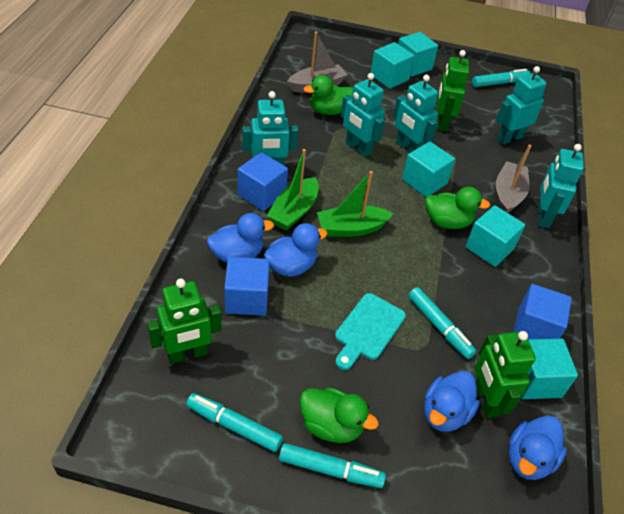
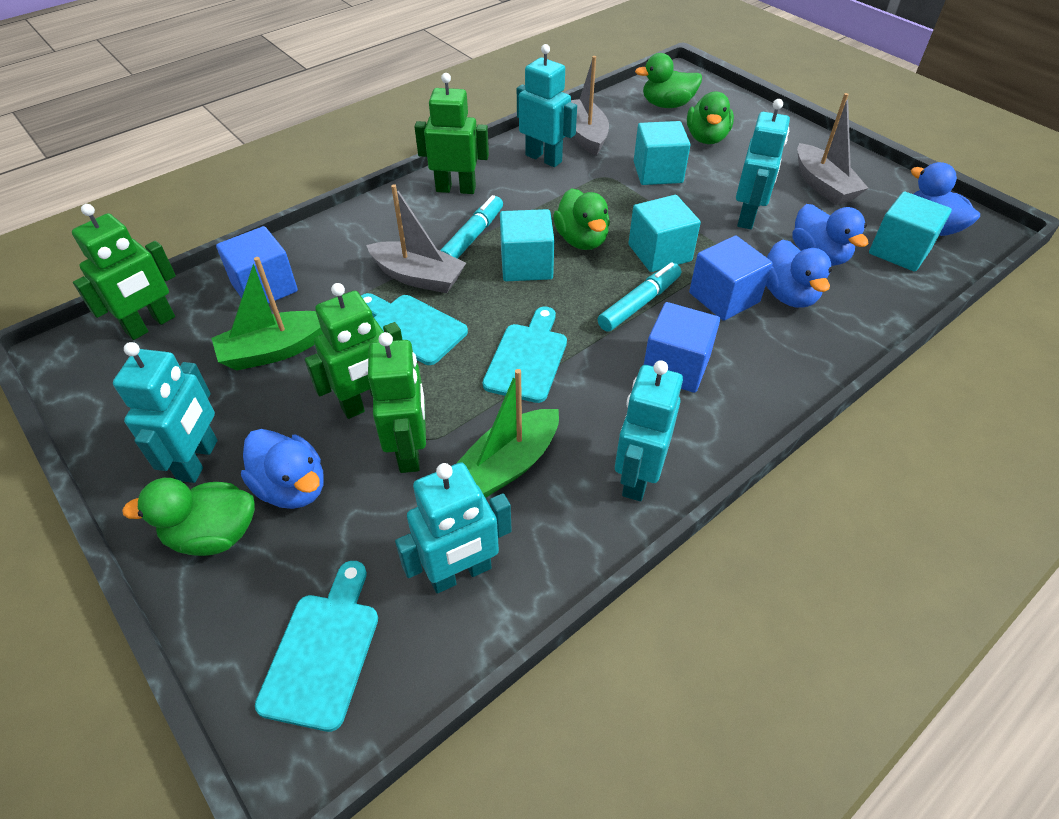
green duck: [300,388,379,443] [303,75,353,115] [425,187,490,229] = 3 -> [122,478,255,556] [553,188,610,250] [635,53,702,108] [687,92,734,144] = 4
green robot: [147,279,222,364] [437,50,469,132] [475,331,536,418] = 3 -> [72,204,176,340] [305,283,402,419] [368,332,426,473] [415,73,489,194] = 4
grey boat: [287,32,347,93] [496,145,531,213] = 2 -> [366,184,466,293] [571,56,609,156] [797,93,868,205] = 3
turquoise cube: [371,42,415,89] [398,32,438,77] [402,141,455,197] [466,205,525,267] [521,339,578,399] = 5 -> [500,209,554,281] [628,195,701,272] [634,121,691,185] [869,191,952,272] = 4
turquoise cutting board: [335,293,406,370] = 1 -> [255,561,378,732] [361,293,468,365] [483,306,567,403] = 3
turquoise marker: [186,393,283,452] [279,443,386,488] [408,287,477,359] [472,69,530,87] = 4 -> [440,195,503,259] [598,262,681,332] = 2

